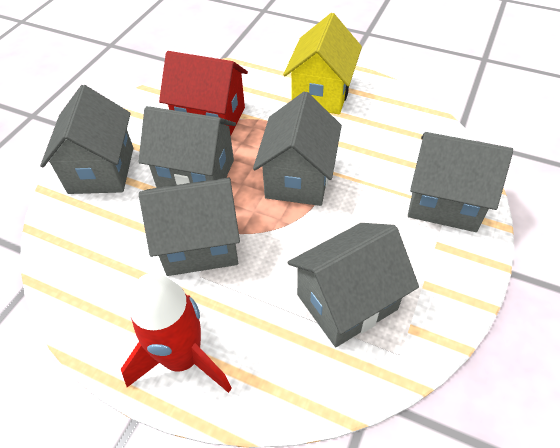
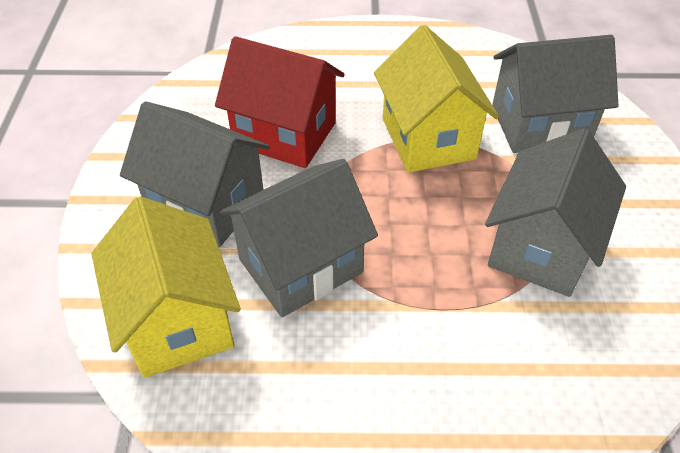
grey house: [40,85,133,194] [138,106,236,188] [139,177,240,276] [253,91,342,206] [288,223,419,347] [408,132,513,232] = 6 -> [120,101,270,247] [219,159,378,317] [485,128,626,297] [492,35,618,153] = 4
red rocket: [121,273,232,393] = 1 -> none = 0
yellow house: [283,13,362,114] = 1 -> [91,196,241,378] [374,25,499,173] = 2

